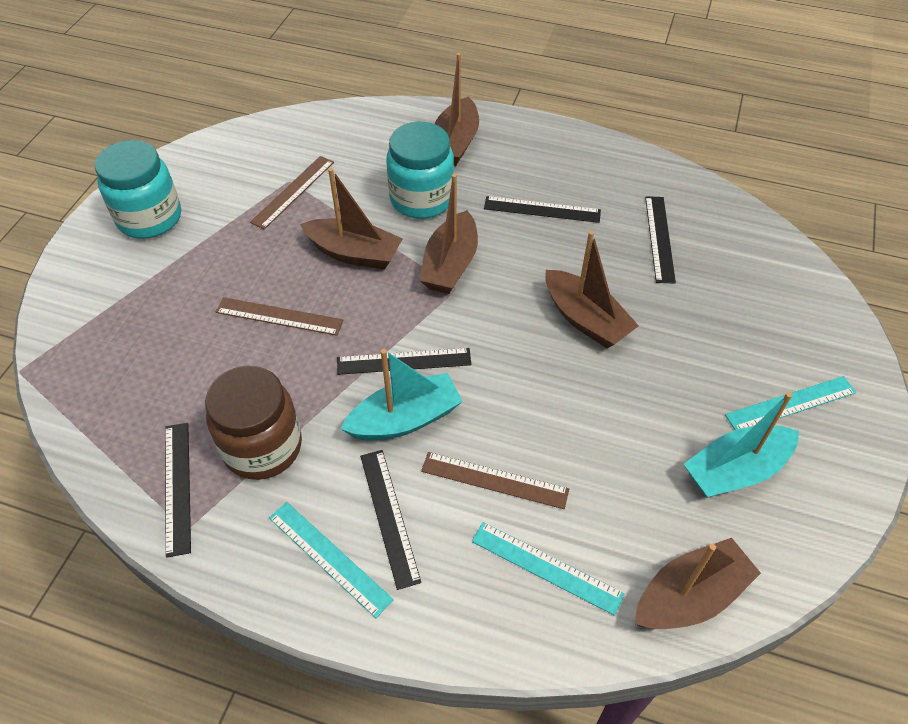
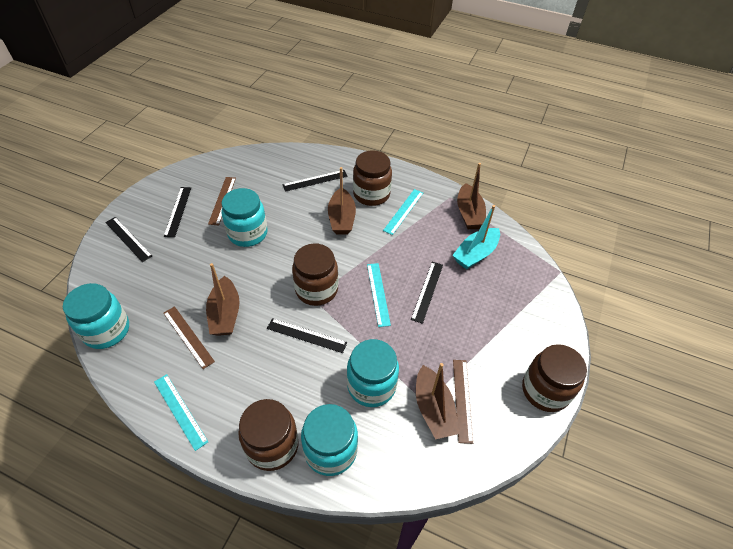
brown boat: [300,168,403,270] [419,174,478,294] [435,53,479,166] [545,231,639,348] [635,538,761,629] = 5 -> [206,263,240,336] [328,167,356,235] [416,363,460,439] [457,163,486,229] = 4
brown jar: [205,366,302,480] = 1 -> [238,399,299,471] [292,244,339,306] [353,150,392,206] [522,344,587,412] = 4
turquoise boat: [340,349,463,440] [684,392,799,498] = 2 -> [452,205,500,269] = 1
turquoise jar: [95,140,181,239] [386,122,454,219] = 2 -> [63,283,129,349] [221,188,268,247] [301,404,358,476] [347,339,399,407] = 4

